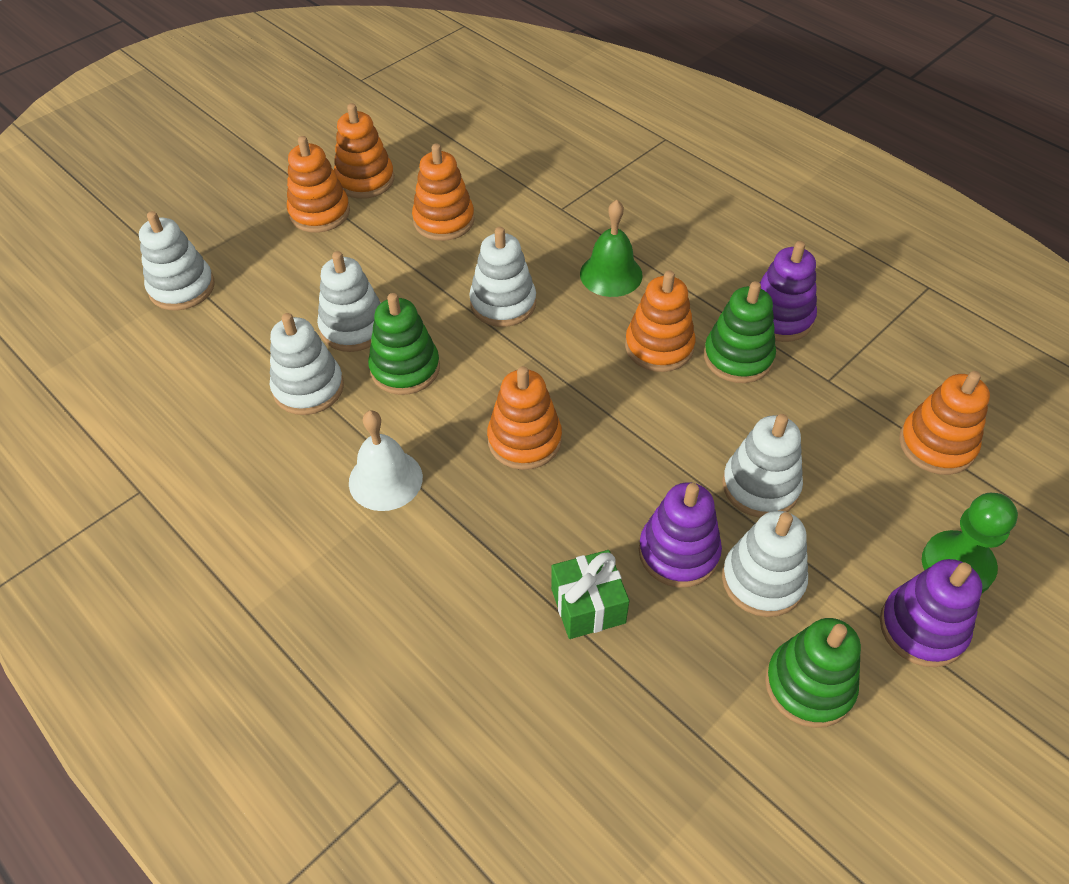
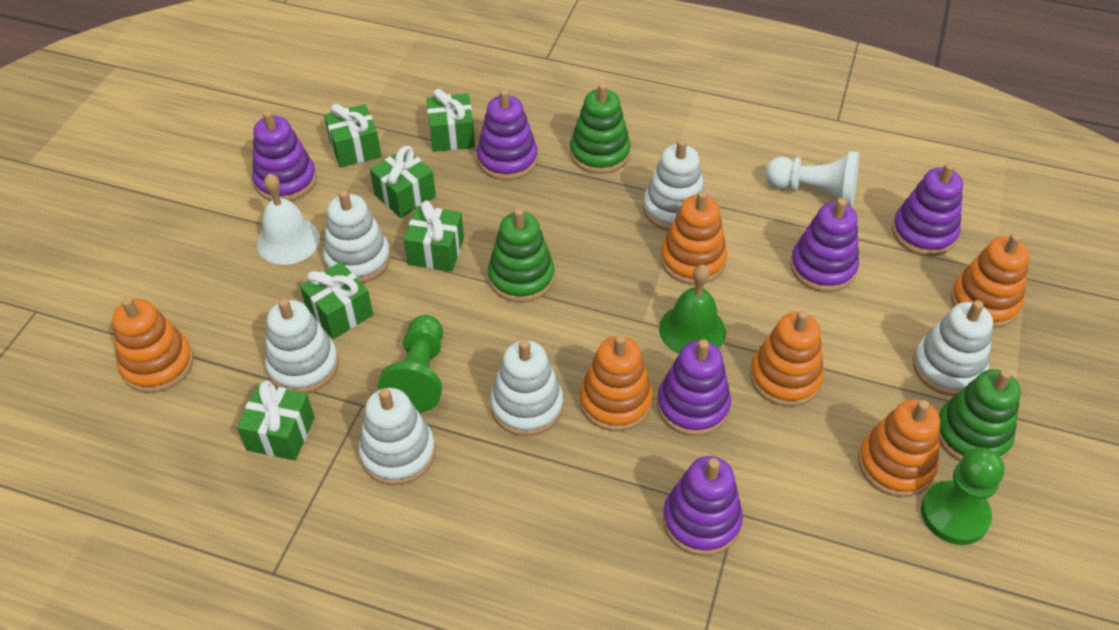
green gift: [551,550,629,639] = 1 -> [237,380,315,461] [300,262,373,339] [324,104,381,168] [370,146,436,218] [404,201,464,272] [426,89,475,152] = 6
green pawn: [922,493,1018,593] = 1 -> [378,315,443,413] [921,447,1004,545] = 2
purple stacking toy: [639,482,722,588] [760,241,817,342] [880,559,982,667] = 3 -> [252,110,317,201] [477,89,538,180] [657,339,731,436] [663,456,743,556] [790,198,859,292] [892,163,963,256] = 6
white pawn: none = 0 -> [765,151,859,206] = 1

